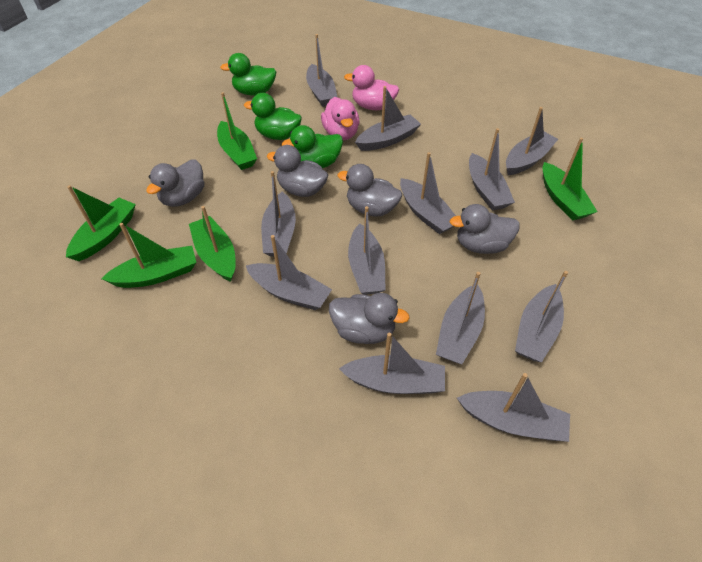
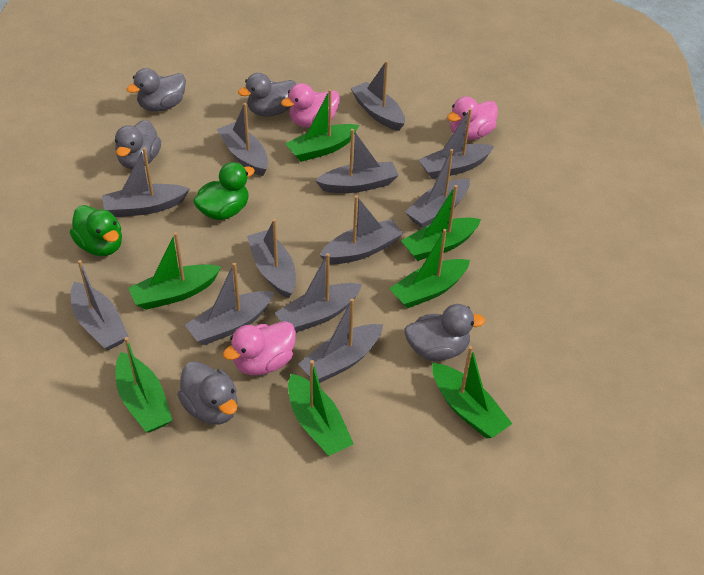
green boat: [66,185,136,261] [101,223,196,288] [189,206,236,282] [217,92,257,170] [543,138,598,221] = 5 -> [116,337,172,432] [128,232,221,310] [285,89,359,162] [288,360,354,456] [389,229,470,308] [401,185,481,261] [432,346,512,438] = 7
green duck: [220,53,276,96] [244,93,302,140] [282,125,343,168] = 3 -> [70,205,122,256] [193,162,255,220] = 2
pink duck: [321,97,359,140] [344,65,399,110] = 2 -> [223,321,296,375] [281,83,340,127] [447,96,498,140] = 3

